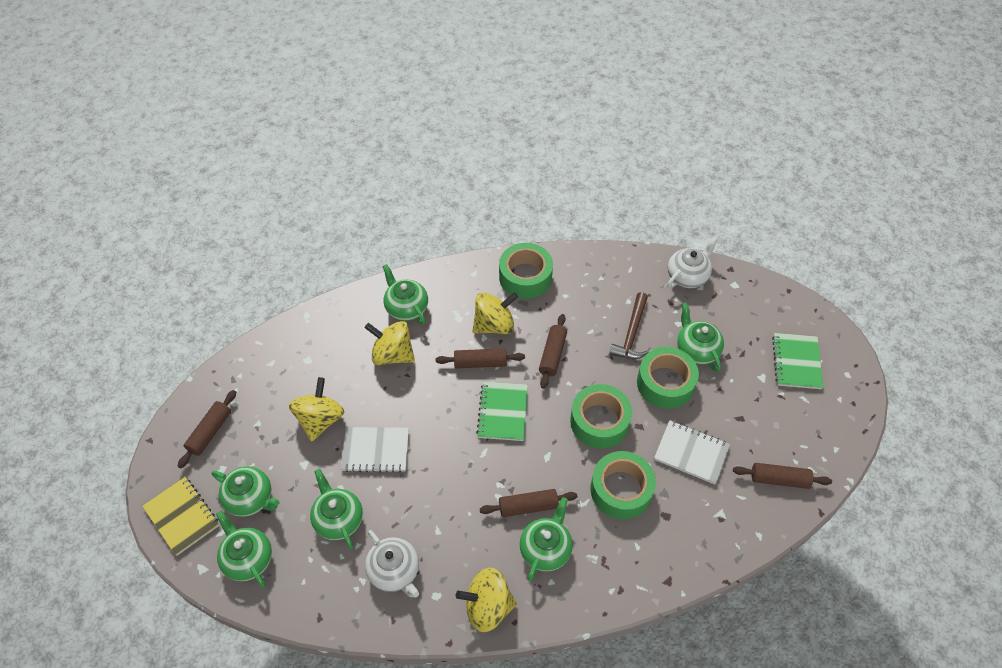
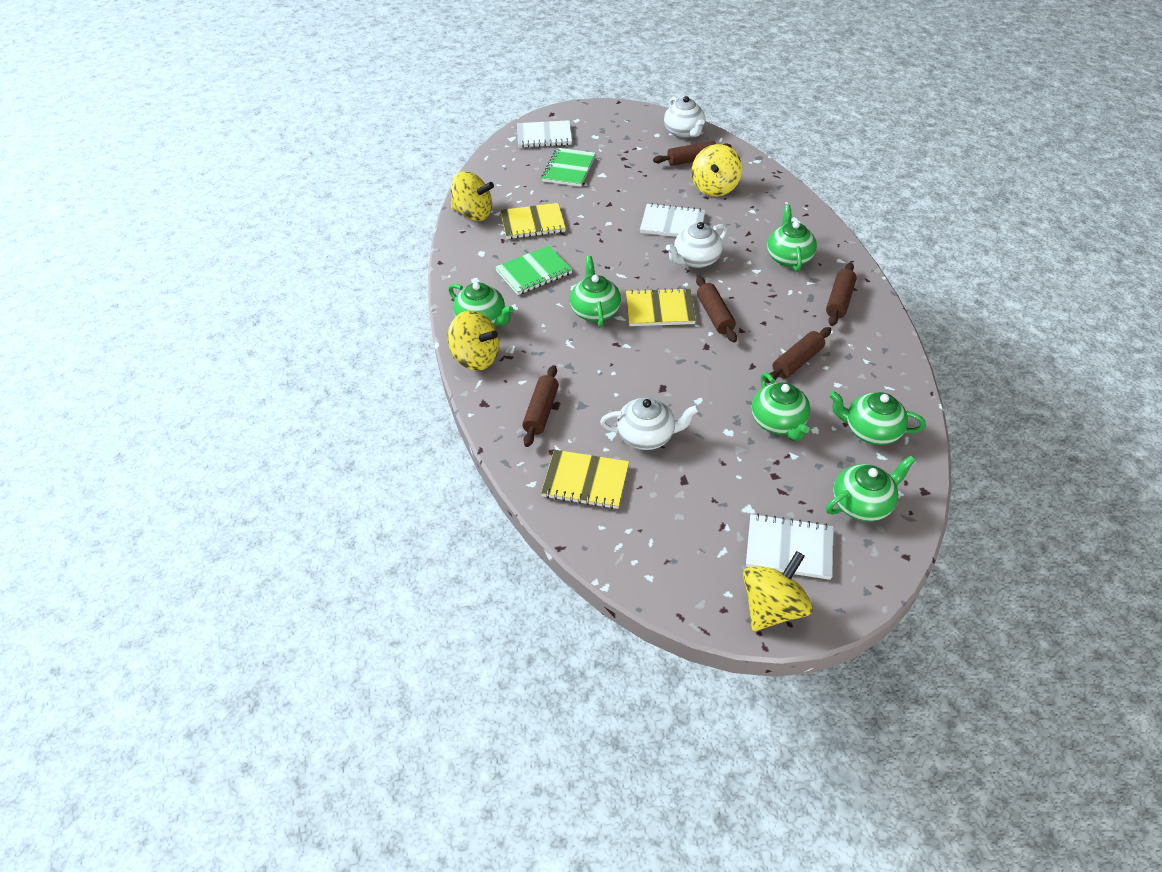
brown hammer: [609,292,649,359] = 1 -> none = 0
green tape: [499,243,553,299] [570,384,632,449] [591,451,656,520] [637,347,699,409] = 4 -> none = 0
white notebook: [341,427,409,473] [654,420,730,484] = 2 -> [517,120,572,148] [640,203,705,237] [746,513,833,580] = 3
white teapot: [365,530,419,597] [667,236,718,288] = 2 -> [600,397,699,450] [664,96,705,138] [666,222,727,268] = 3
yellow notebook: [143,477,219,556] = 1 -> [500,203,566,239] [541,450,629,509] [626,288,696,326] = 3

